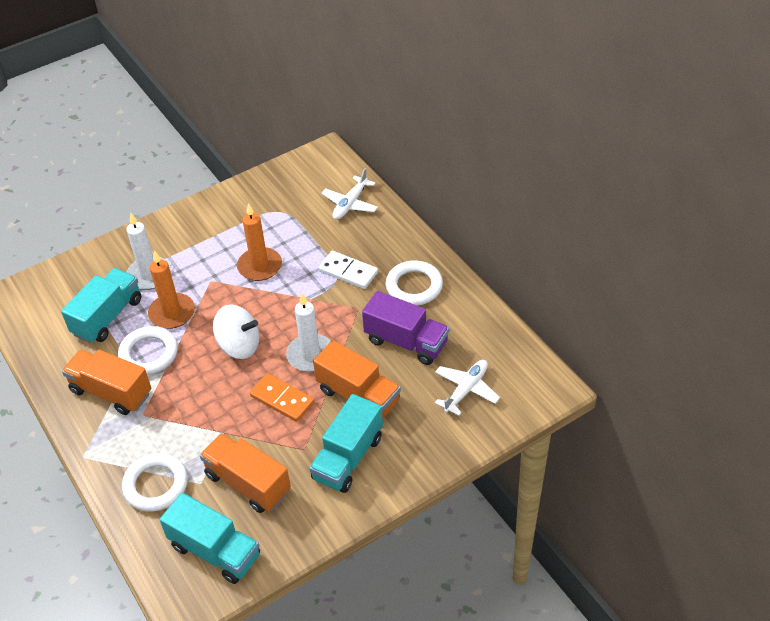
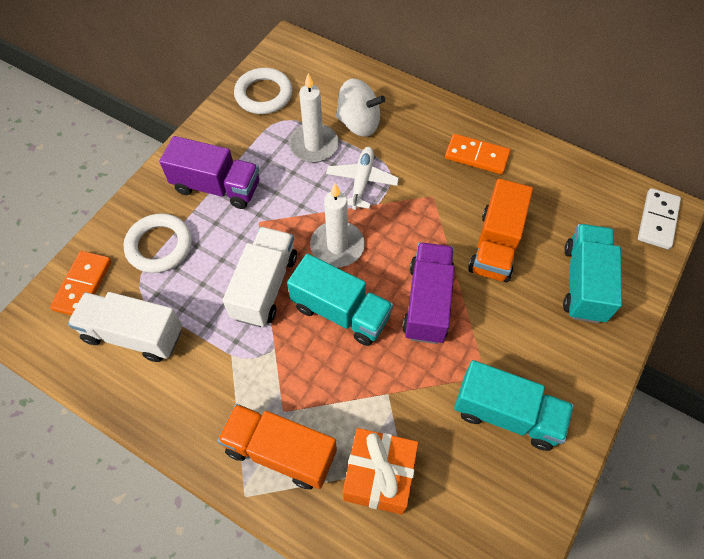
orange candle: [148,251,195,329] [237,203,282,281] = 2 -> none = 0
orange domino: [250,373,314,422] = 1 -> [50,251,112,315] [445,134,511,174] = 2
orange gift: none = 0 -> [343,428,418,515] = 1
orange truck: [62,350,151,415] [200,433,291,513] [313,340,401,418] = 3 -> [217,404,337,490] [468,179,533,282] = 2
purple truck: [362,291,449,365] = 1 -> [159,136,259,209] [402,242,454,344] = 2
white plane: [322,168,378,220] [435,360,500,416] = 2 -> [326,147,399,210] = 1
white ring: [118,326,178,375] [122,453,188,512] [386,260,443,305] = 3 -> [123,213,192,273] [234,68,292,114] = 2
white truck: none = 0 -> [68,292,182,362] [223,227,297,327] = 2

